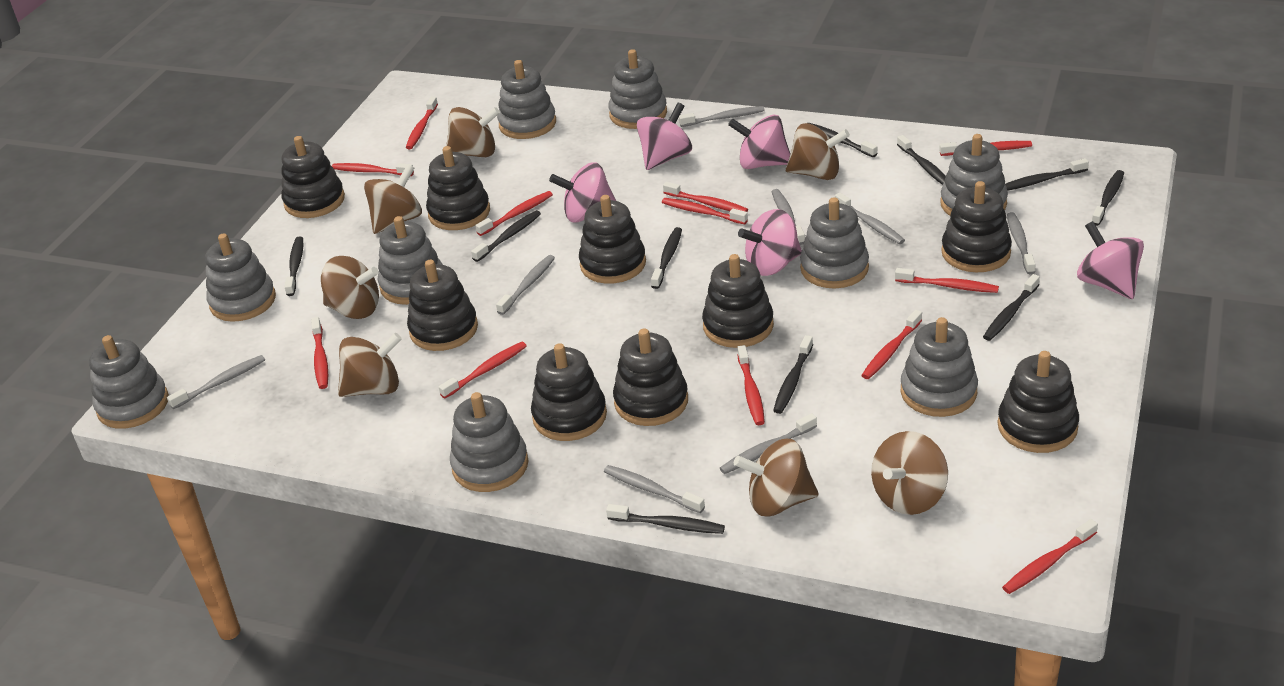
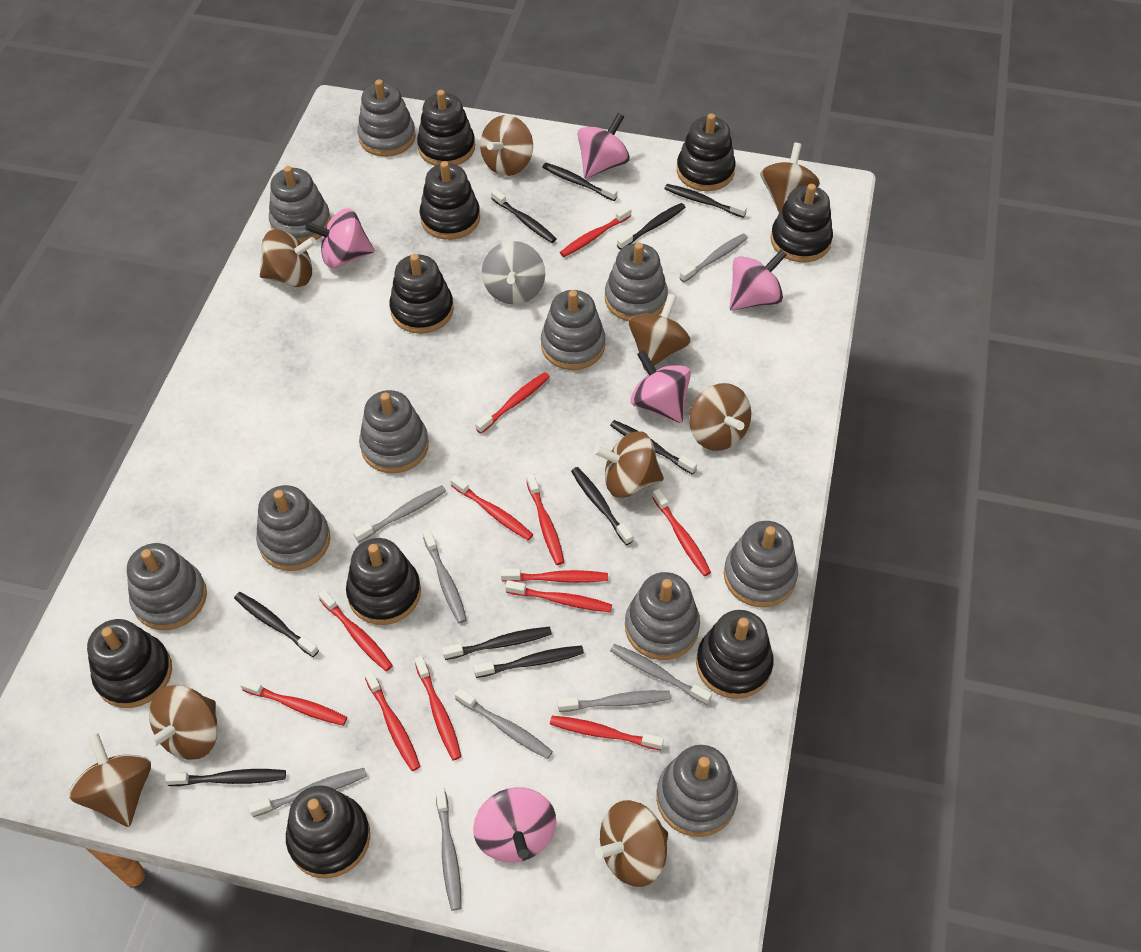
brown spinning top: [321,256,379,319] [338,333,402,397] [364,164,422,234] [446,107,500,157] [734,439,819,516] [785,123,850,180] [871,431,948,515] = 7 -> [69,733,151,827] [148,685,218,760] [260,230,317,287] [480,115,533,176] [594,431,664,498] [595,800,668,887] [628,294,691,371] [689,383,751,451] [760,143,820,212] = 9
grey spinning top: none = 0 -> [482,241,545,305] = 1
grey stacking toy: [89,335,169,429] [205,234,276,322] [378,216,443,305] [450,392,529,492] [497,60,556,139] [608,49,667,129] [800,197,869,288] [901,317,978,417] [940,134,1008,216] = 9 -> [127,543,207,630] [256,485,330,571] [269,166,331,243] [357,79,416,157] [359,390,429,473] [541,290,605,370] [605,243,668,321] [625,572,700,660] [656,745,738,837] [724,521,798,607] = 10

